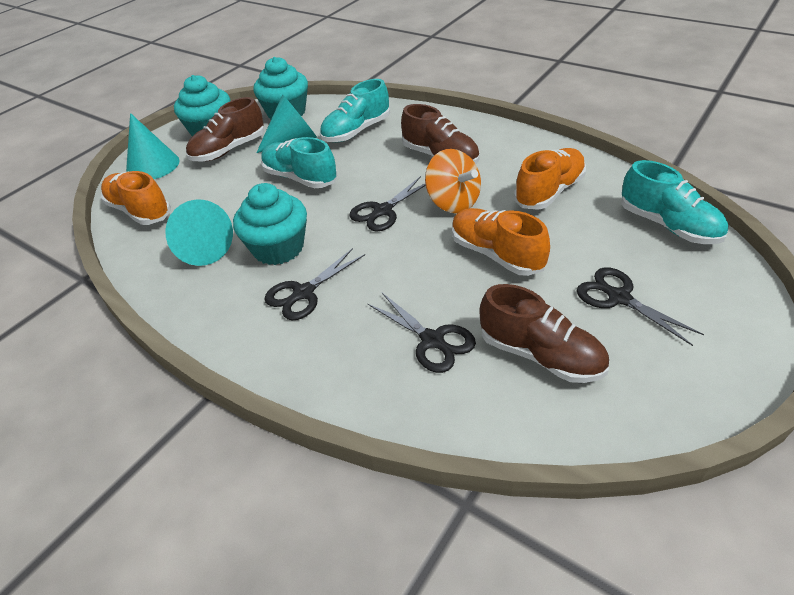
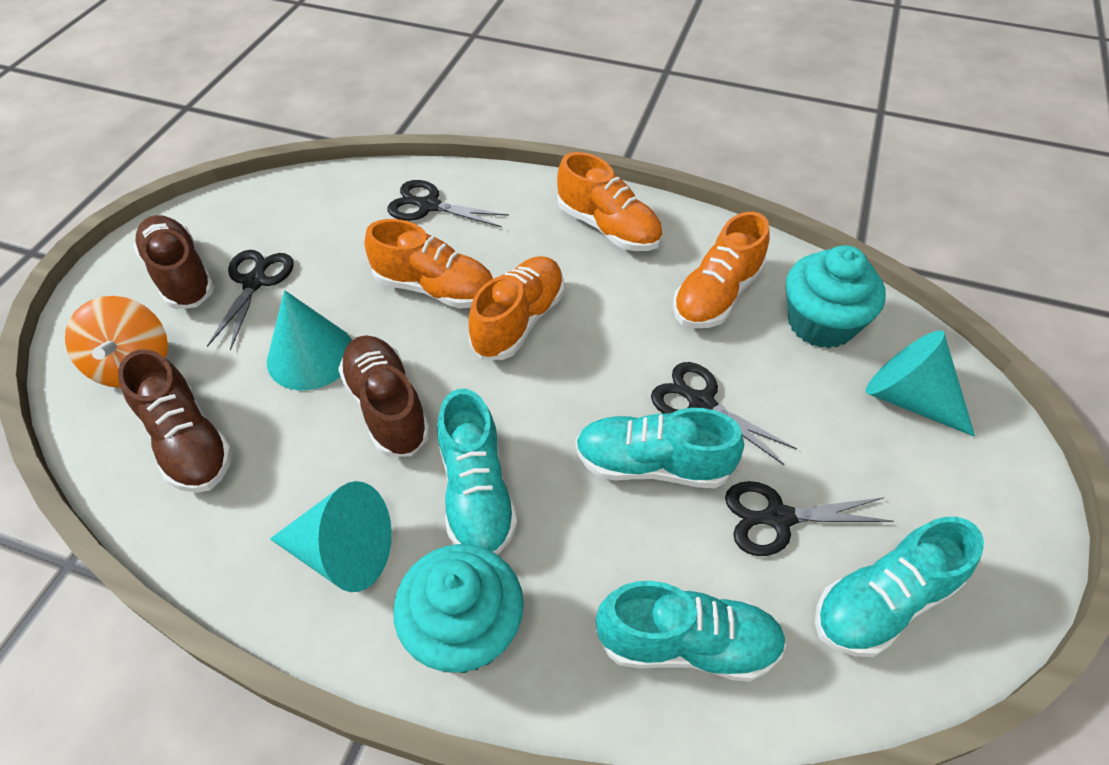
orange shoe: [101,171,171,225] [452,208,550,276] [514,148,586,210] = 3 -> [364,219,493,309] [469,256,564,360] [557,152,662,251] [673,212,770,328] = 4
turquoise cupcake: [174,75,231,136] [233,183,307,265] [254,57,308,120] = 3 -> [393,544,524,673] [786,245,886,348] = 2
turquoise shoe: [261,137,337,188] [320,79,390,142] [621,160,728,244] = 3 -> [437,389,518,555] [575,408,744,488] [596,581,787,682] [815,517,984,657] = 4

